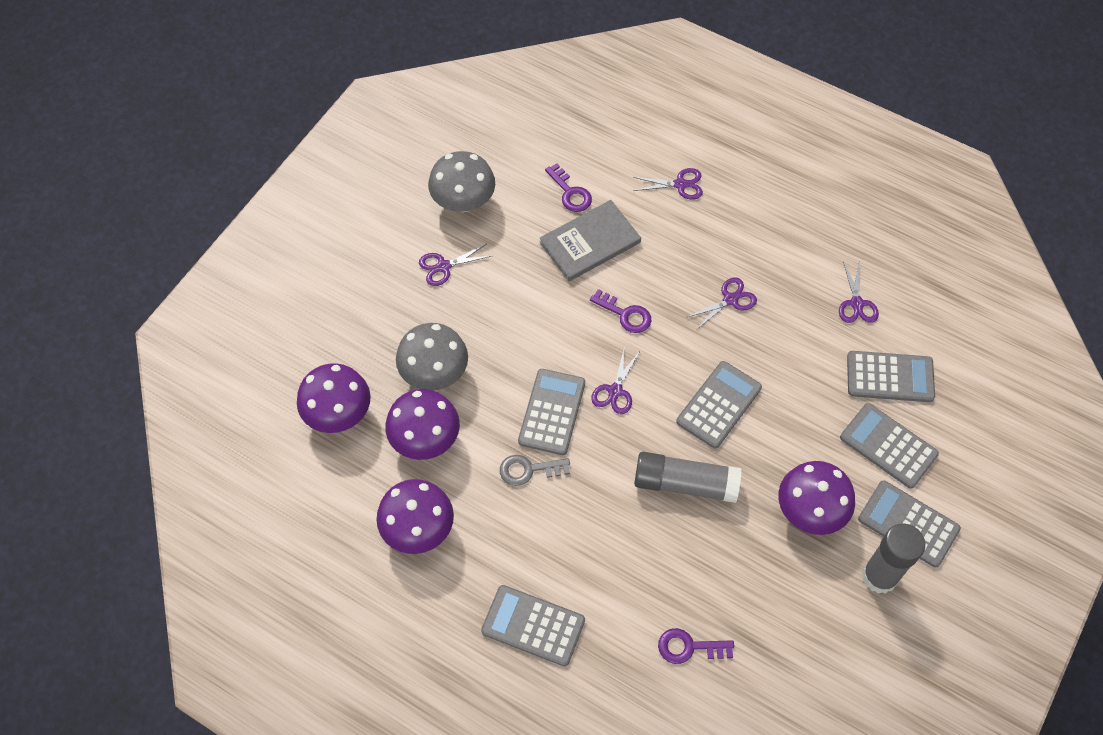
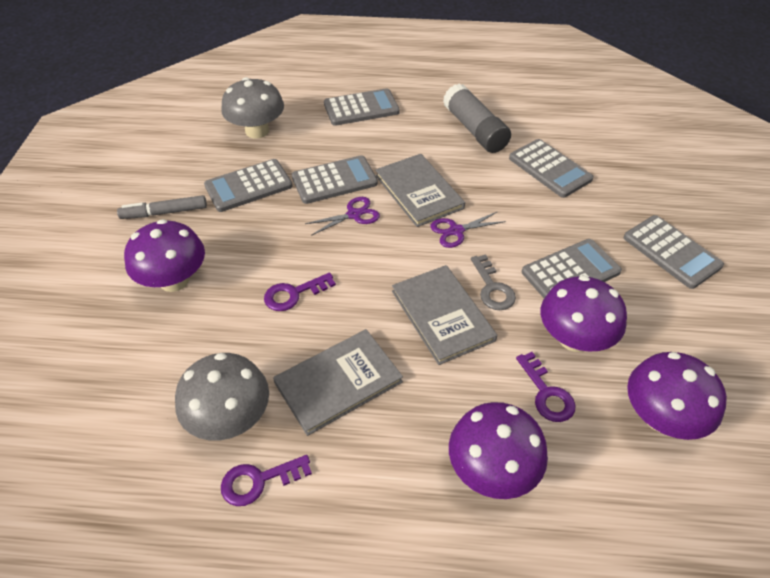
grey book: [540,200,641,281] = 1 -> [273,329,403,436] [375,154,465,227] [392,265,497,365] = 3
grey glue stick: [634,452,742,503] [862,523,925,594] = 2 -> [443,83,511,153] = 1
grey marker: none = 0 -> [117,195,207,219] = 1
purple scissors: [419,244,491,286] [591,346,640,414] [633,168,703,200] [686,277,757,330] [839,260,879,323] = 5 -> [305,197,380,236] [430,211,506,248] = 2

